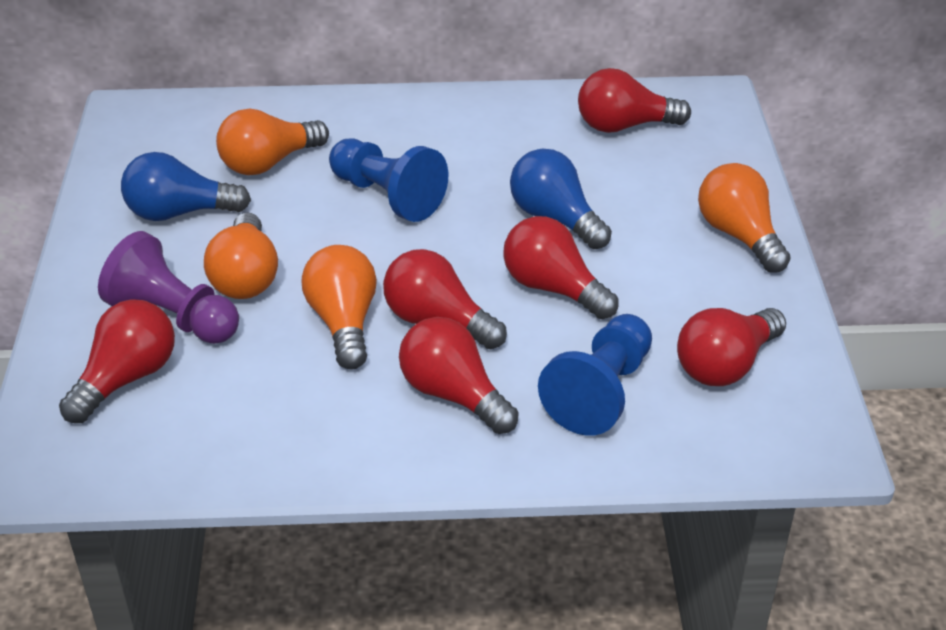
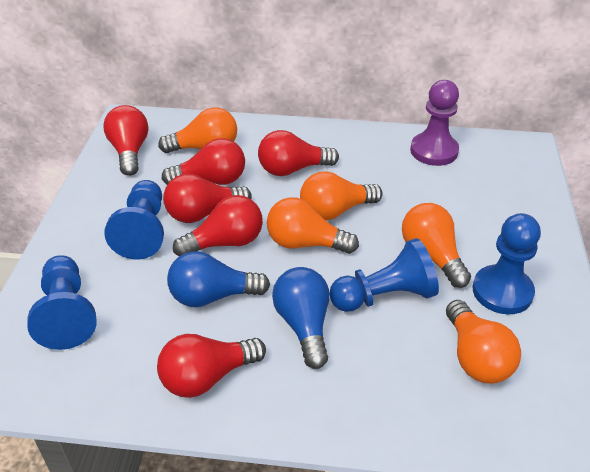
blue pawn: [329,139,448,222] [538,314,652,436] = 2 -> [27,255,97,350] [104,180,164,259] [329,238,439,312] [473,213,541,314] = 4
orange light bulb: [204,213,278,299] [216,109,329,175] [301,245,377,370] [698,163,791,273] = 4 -> [158,107,237,153] [267,197,359,254] [300,171,383,221] [402,203,471,288] [446,300,521,384] = 5

